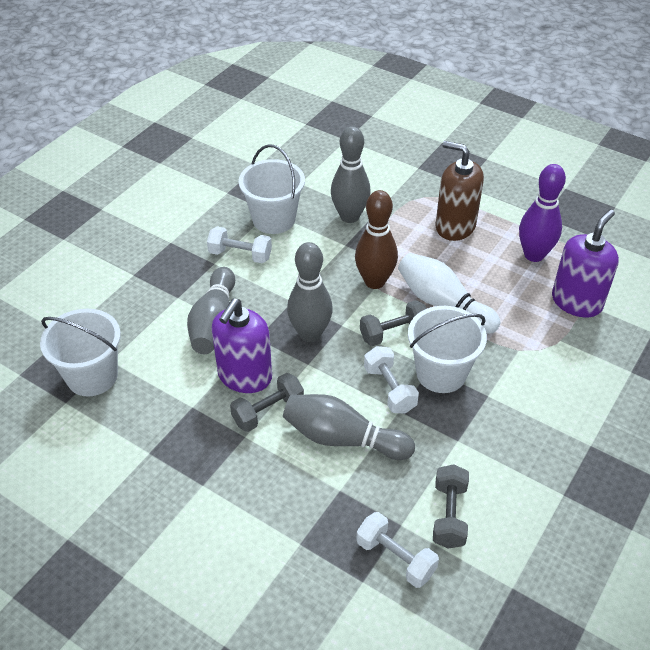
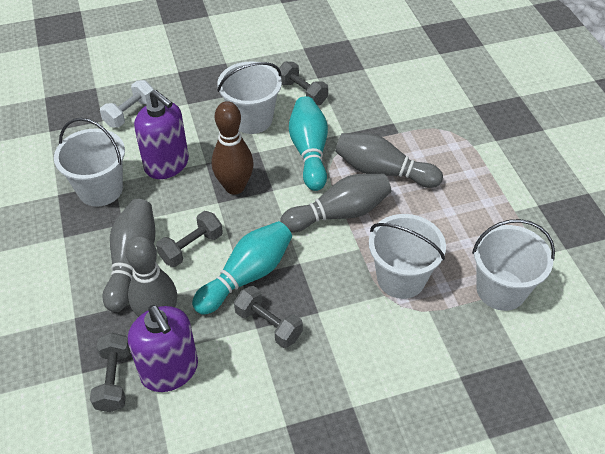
brown soap dispenser: [436,141,484,241] = 1 -> none = 0
grey dumbbell: [230,373,304,432] [360,300,426,346] [433,464,469,549] = 3 -> [90,333,130,412] [156,211,223,267] [234,286,303,348] [279,62,328,105] = 4
purple bowling pin: [519,164,566,262] = 1 -> none = 0
turquoise bowling pin: none = 0 -> [192,221,292,315] [289,96,328,191] = 2
white bowling pin: [398,253,500,334] = 1 -> none = 0
white bucket: [40,309,121,397] [239,144,305,234] [408,306,487,393] = 3 -> [54,118,125,207] [217,62,282,134] [369,214,446,299] [472,219,555,311] = 4
white dumbbell: [207,226,272,263] [356,512,439,588] [364,346,419,413] = 3 -> [100,80,154,127] = 1

